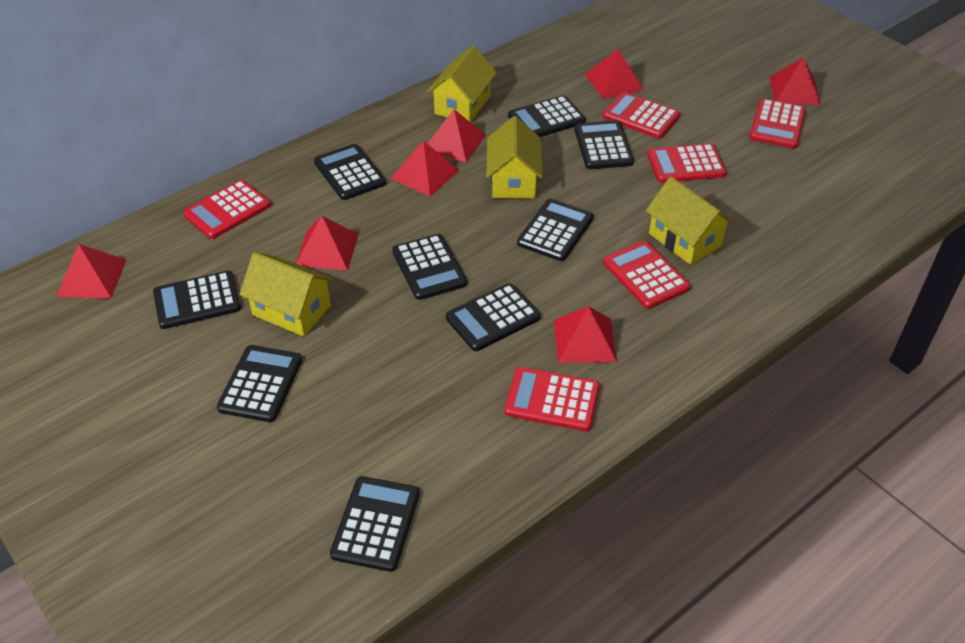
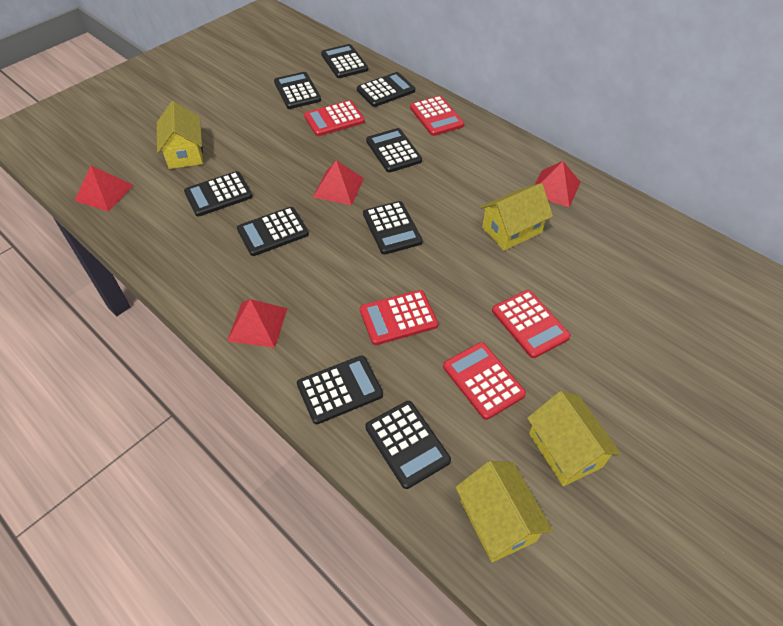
red calculator: [183,180,271,239] [504,367,600,431] [603,92,680,139] [603,241,690,309] [647,143,727,183] [749,99,806,149] = 6 -> [304,100,365,136] [360,290,438,345] [410,96,464,136] [443,342,526,420] [492,290,571,358] = 5
red pyramid: [56,244,126,298] [296,216,359,271] [390,140,459,197] [428,109,486,162] [554,306,617,363] [585,49,644,99] [769,57,821,105] = 7 -> [74,166,134,212] [227,299,288,348] [313,160,364,205] [535,161,581,208] = 4

